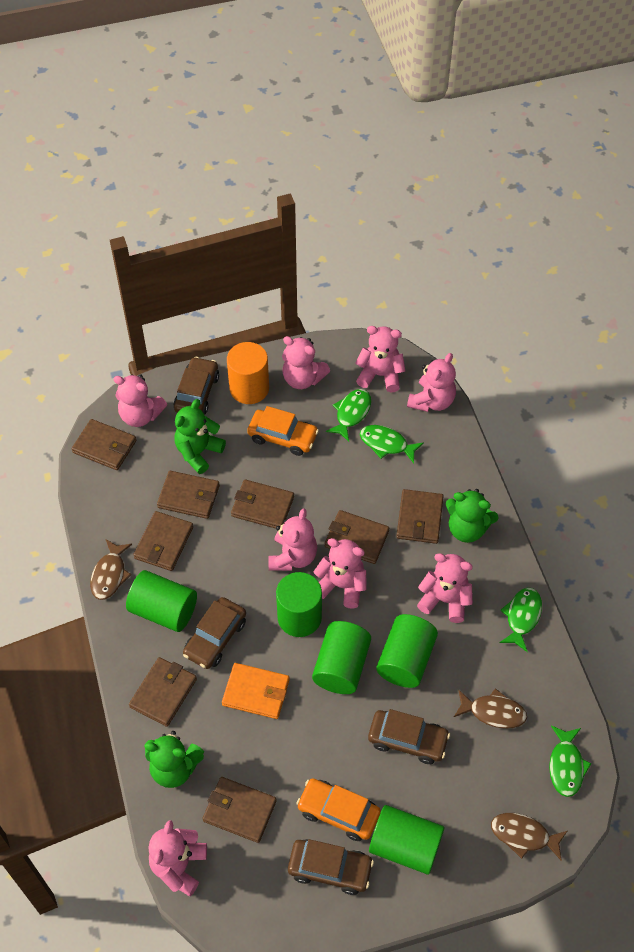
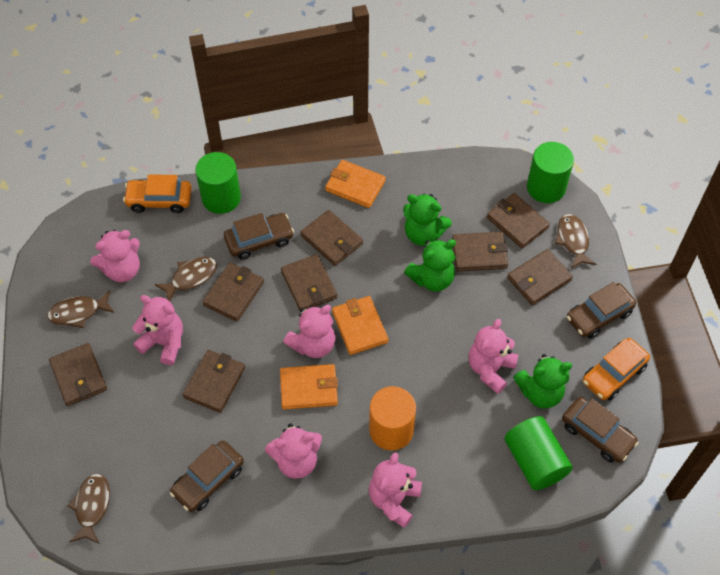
brown fish: [90,539,132,600] [454,688,527,729] [491,813,567,861] = 3 -> [47,290,114,328] [67,473,110,544] [155,257,217,301] [554,214,596,269] = 4
green cylinder: [126,570,197,632] [276,572,322,637] [312,621,371,694] [369,805,444,875] [376,614,438,688] = 5 -> [195,152,241,214] [504,416,573,490] [527,142,574,203] = 3
green fish: [326,389,371,441] [360,425,424,463] [500,588,542,652] [549,725,592,797] = 4 -> none = 0
orange wallet: [222,663,290,719] = 1 -> [280,364,338,410] [325,160,386,208] [332,296,389,355] = 3
pink teddy bear: [114,374,167,427] [148,820,207,896] [269,508,317,571] [282,336,330,389] [313,538,367,609] [355,326,405,392] [407,353,456,412] [417,553,473,623] = 8 -> [90,230,140,282] [132,295,183,365] [265,424,322,479] [283,305,336,358] [369,452,422,528] [469,319,518,394] = 6

